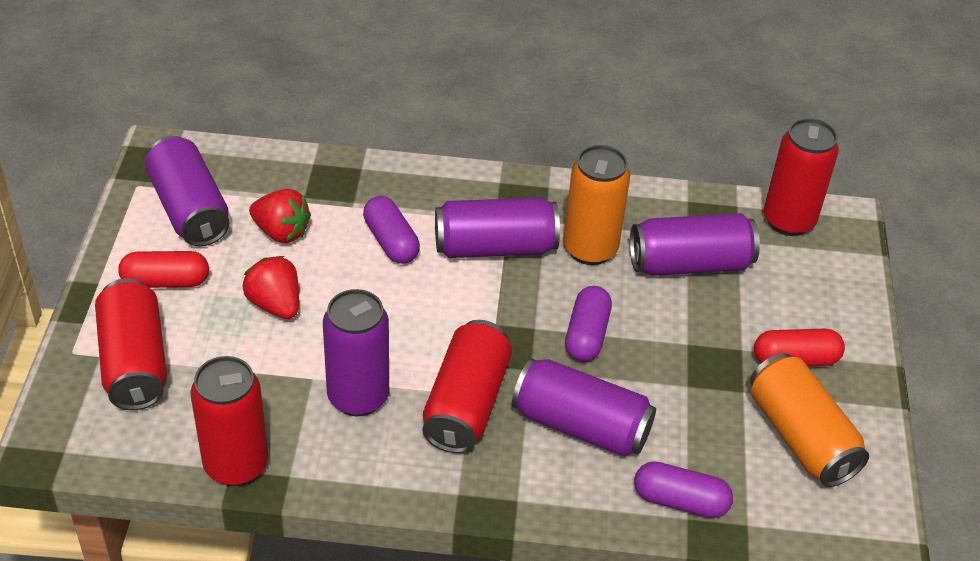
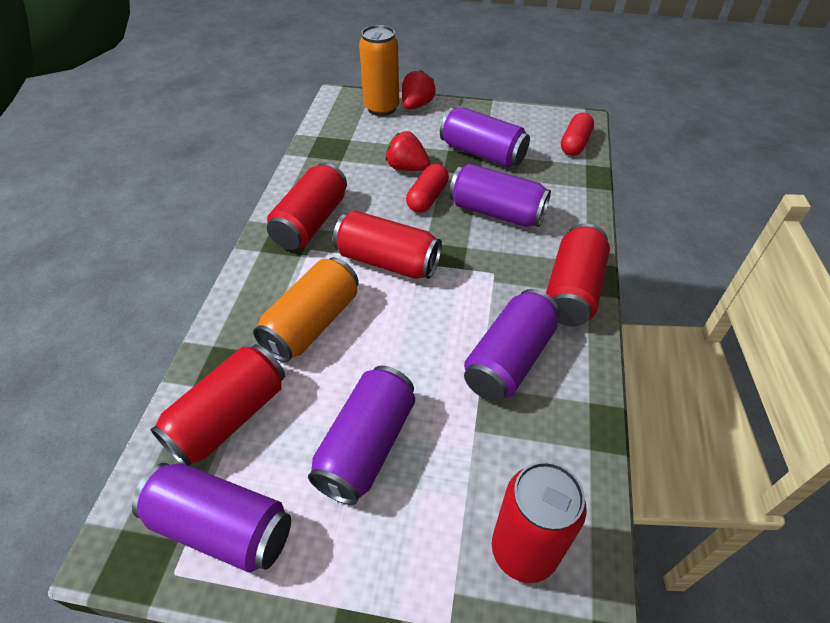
purple capsule: [363,196,420,264] [565,286,612,361] [634,461,733,518] = 3 -> none = 0
red can: [95,278,167,410] [191,356,268,486] [422,320,512,453] [764,118,839,236] = 4 -> [150,344,285,466] [267,162,347,250] [333,211,442,279] [492,461,586,583] [546,224,610,326] = 5

